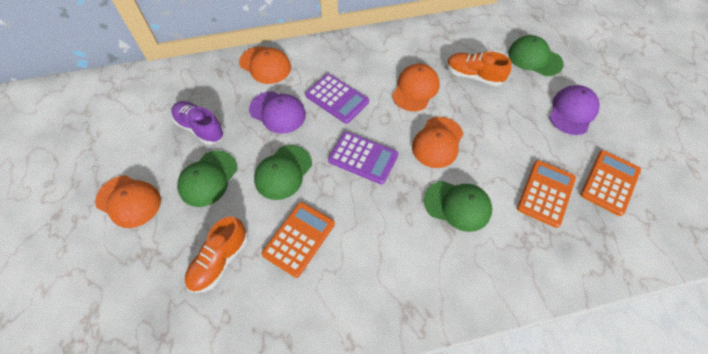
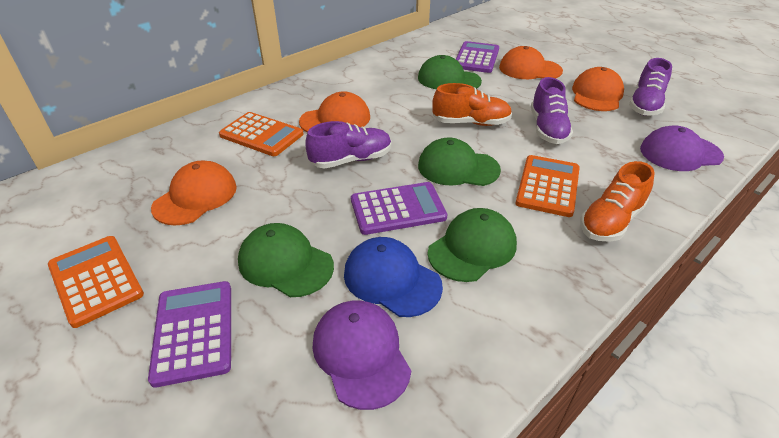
blue cap: none = 0 -> [344,237,443,317] = 1
purple calculator: [305,74,369,124] [328,131,398,184] = 2 -> [148,281,231,388] [351,182,448,235] [456,41,499,73] = 3
purple shoe: [171,101,224,145] = 1 -> [305,121,391,169] [531,77,573,144] [629,58,672,116] = 3

